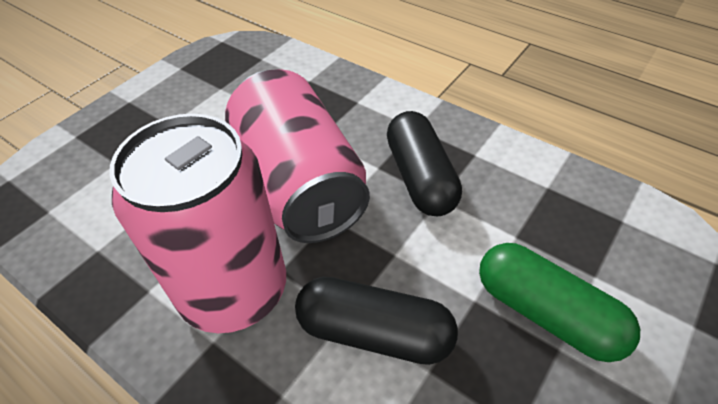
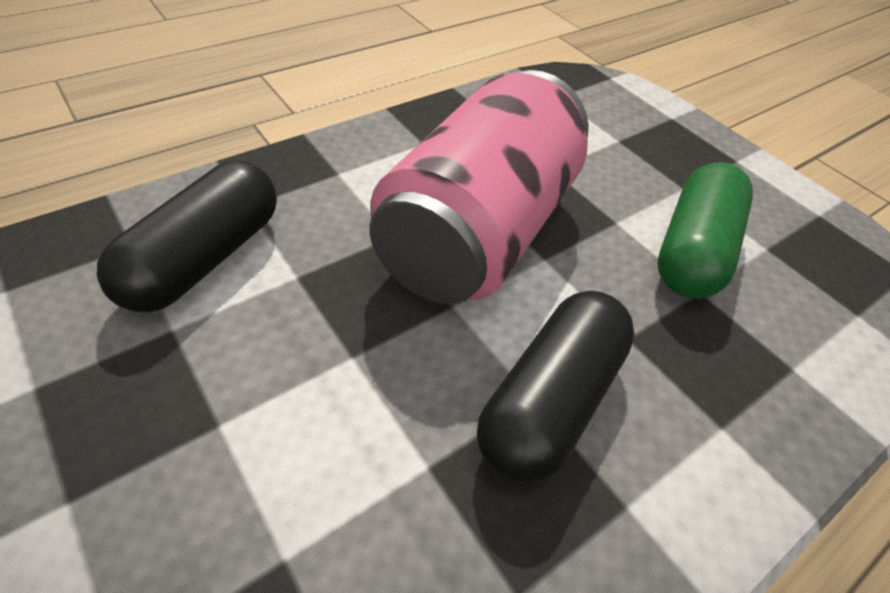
pink can: [110,113,286,333] [225,69,370,243] = 2 -> [369,70,589,304] = 1

